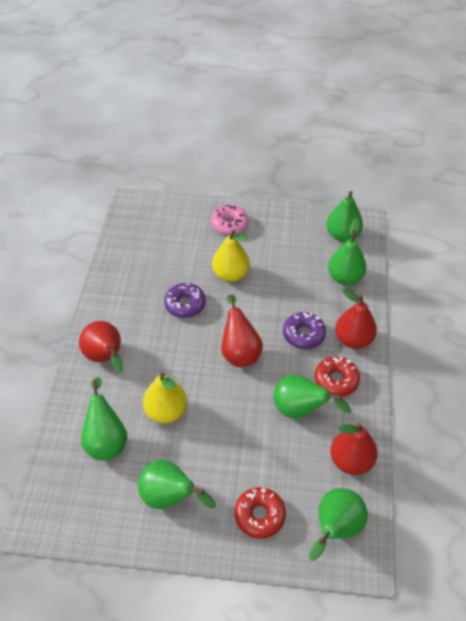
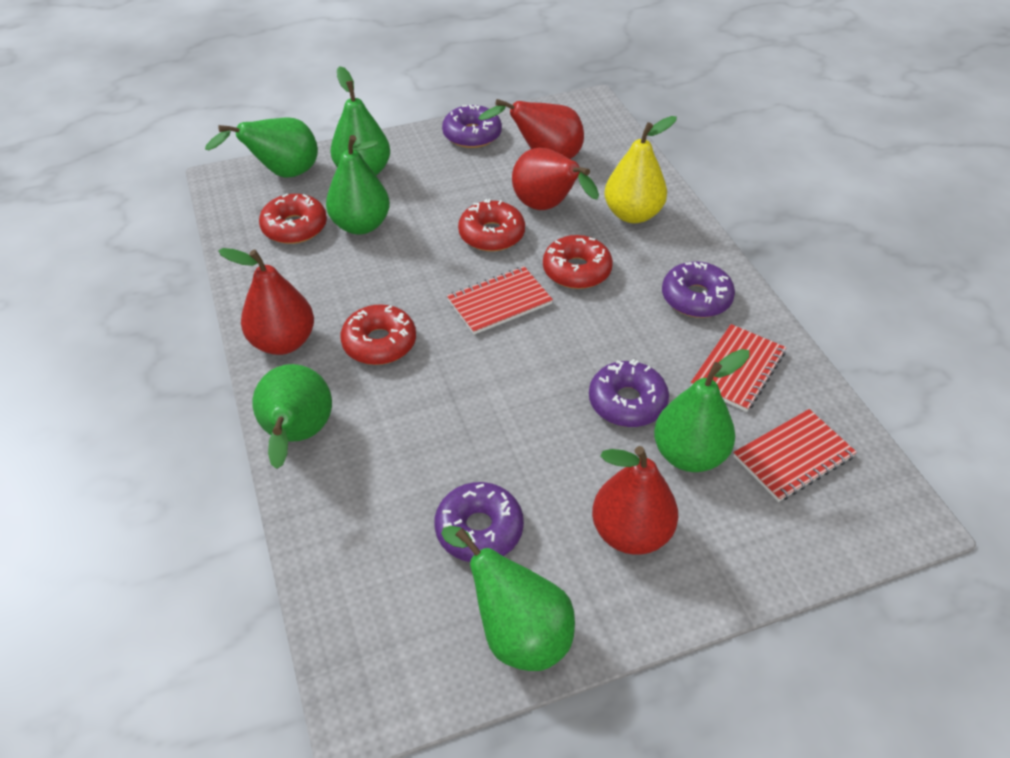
pink donut: [211,205,248,235] = 1 -> none = 0
purple donut: [164,283,206,318] [283,312,326,349] = 2 -> [434,482,524,562] [442,105,502,148] [589,359,669,427] [662,261,735,318] = 4
red donut: [234,487,286,539] [315,356,360,397] = 2 -> [259,194,327,244] [340,304,416,365] [458,199,525,252] [543,235,613,289] = 4
red notebook: none = 0 -> [447,266,553,335] [691,324,786,412] [733,409,857,502] = 3
yellow pear: [143,372,187,423] [212,230,250,282] = 2 -> [604,116,677,223] = 1

